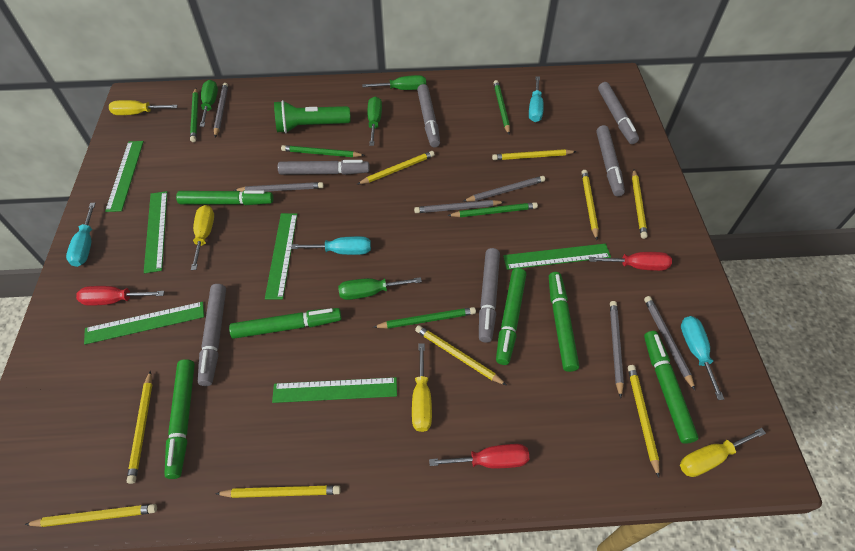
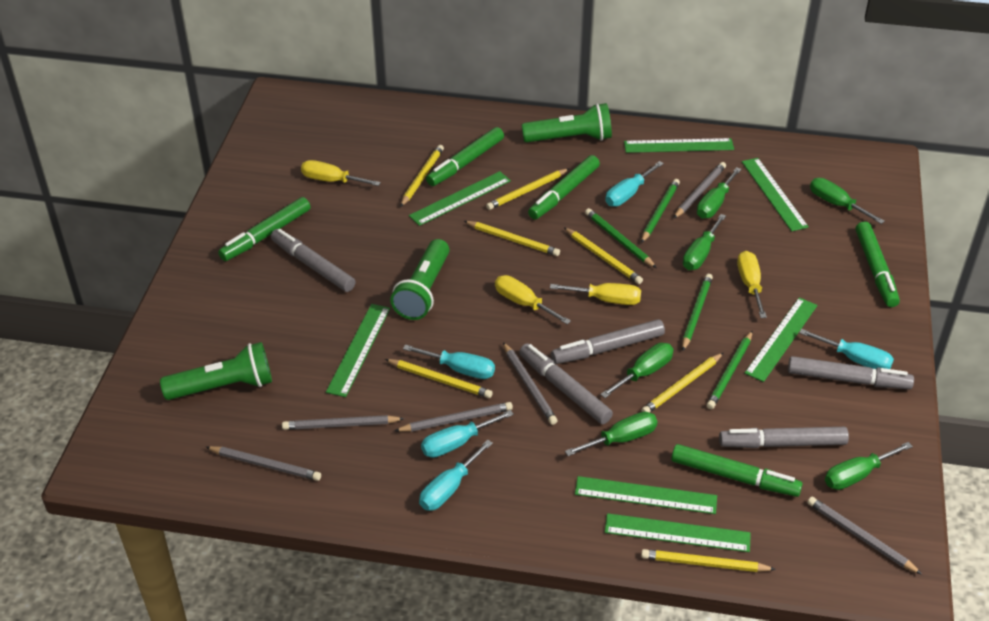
green flashlight: [274,100,351,133] = 1 -> [160,342,272,400] [390,239,450,320] [522,103,612,143] = 3
green marker: [164,359,195,479] [176,190,273,205] [229,308,341,339] [496,268,526,365] [549,272,579,372] [644,331,699,444] = 6 -> [218,197,311,261] [426,127,504,186] [528,155,600,219] [671,444,803,497] [855,221,900,307] = 5
green pencil: [190,88,199,142] [281,145,365,157] [374,307,476,329] [447,202,538,217] [494,80,510,134] = 5 -> [585,208,657,268] [641,179,680,243] [682,274,713,351] [707,331,752,409] = 4
green ruler: [84,302,204,344] [105,141,144,212] [144,191,167,273] [265,213,297,300] [272,377,397,403] [503,243,611,270] = 6 -> [326,304,390,397] [409,171,511,226] [575,476,717,514] [605,513,751,552] [624,138,734,153] [742,158,809,231] [745,297,817,382] = 7
green screwdriver: [200,80,218,127] [338,277,422,300] [362,75,426,90] [367,96,382,146] = 4 -> [565,412,657,456] [600,343,674,398] [683,214,726,270] [697,167,741,219] [810,178,885,224] [825,442,913,490] = 6
grey marker: [198,284,226,386] [278,160,370,175] [417,84,440,147] [479,248,500,343] [596,125,625,196] [598,82,639,144] = 6 -> [271,229,356,292] [519,343,613,424] [551,319,665,364] [719,427,849,448] [788,356,914,389] = 5
red screwdriver: [76,286,165,306] [429,444,529,468] [589,252,672,271] = 3 -> none = 0
turquoise screwdriver: [66,203,95,267] [291,236,371,255] [529,76,543,122] [681,316,724,400] = 4 -> [403,344,495,379] [419,440,493,511] [421,410,514,458] [605,161,664,206] [799,329,894,369] = 5
yellow pencil: [25,504,157,527] [127,370,152,484] [215,485,341,498] [358,151,435,184] [415,325,506,385] [492,149,577,160] [582,170,598,240] [628,365,660,478] [632,169,648,239] = 9 -> [385,359,493,398] [400,145,444,207] [464,221,560,256] [486,168,570,210] [564,227,643,284] [641,353,723,413] [641,549,776,572] = 7

